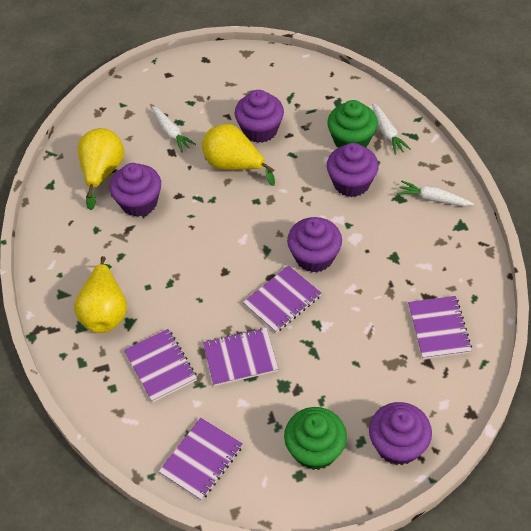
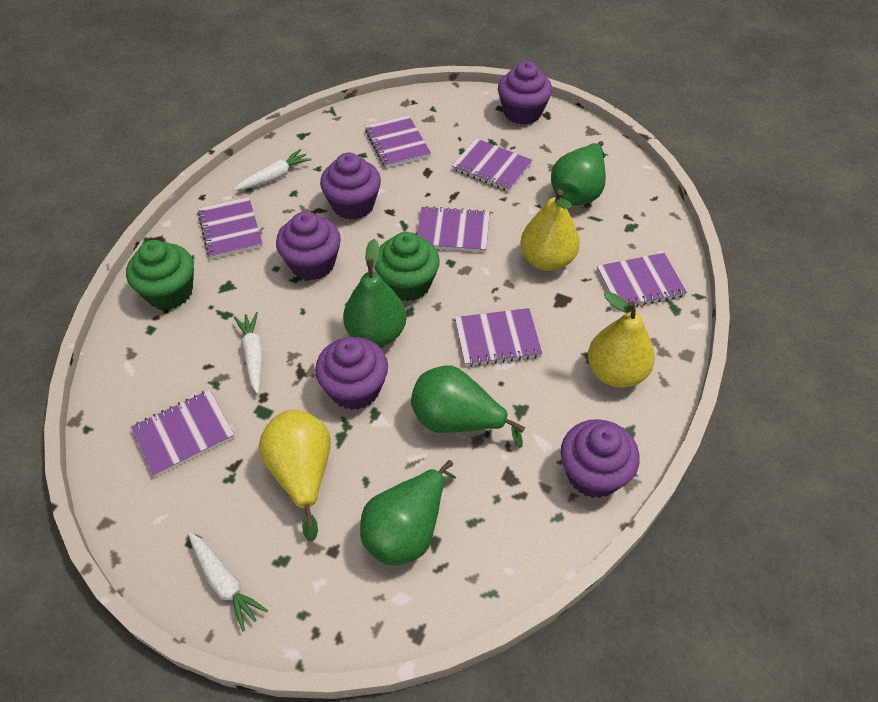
green pear: none = 0 -> [343,239,407,347] [360,460,456,565] [411,365,525,448] [551,141,606,205] = 4
purple notebook: [124,329,197,402] [158,418,243,501] [203,328,278,386] [243,265,322,333] [408,296,472,359] = 5 -> [131,390,235,477] [197,197,263,259] [365,115,431,168] [417,206,490,252] [452,138,532,192] [455,308,543,367] [597,253,687,310] = 7

